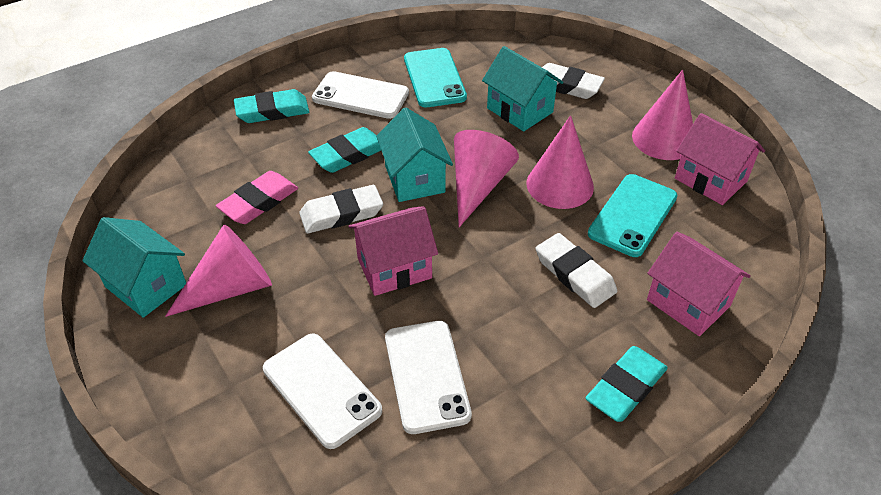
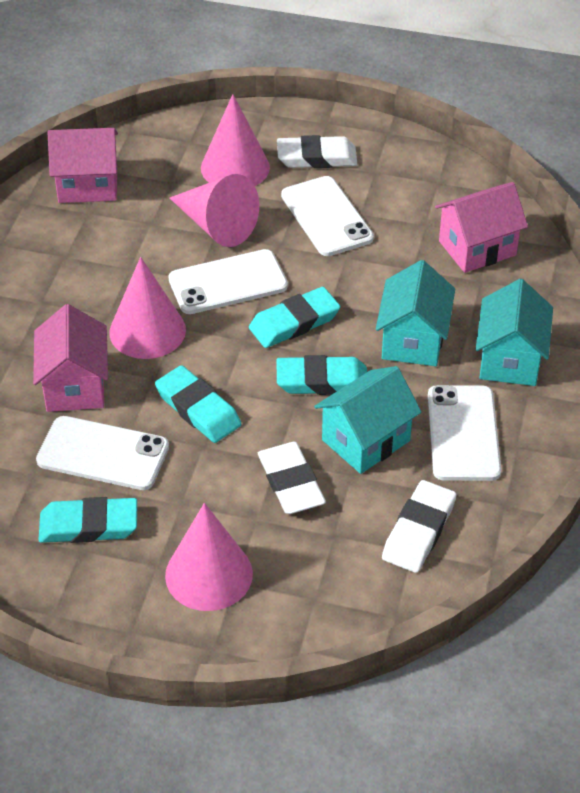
pink eraser: [216,171,298,224] = 1 -> none = 0
turquoise eraser: [234,89,309,123] [308,127,381,173] [585,346,668,422] = 3 -> [39,497,137,543] [155,365,241,443] [249,287,340,348] [276,355,367,395] = 4
turquoise phone: [404,48,467,107] [588,174,677,257] = 2 -> none = 0
white phone: [263,334,382,449] [312,71,409,119] [385,321,472,434] = 3 -> [36,416,169,490] [168,249,288,314] [281,176,374,256] [428,385,501,481] = 4

